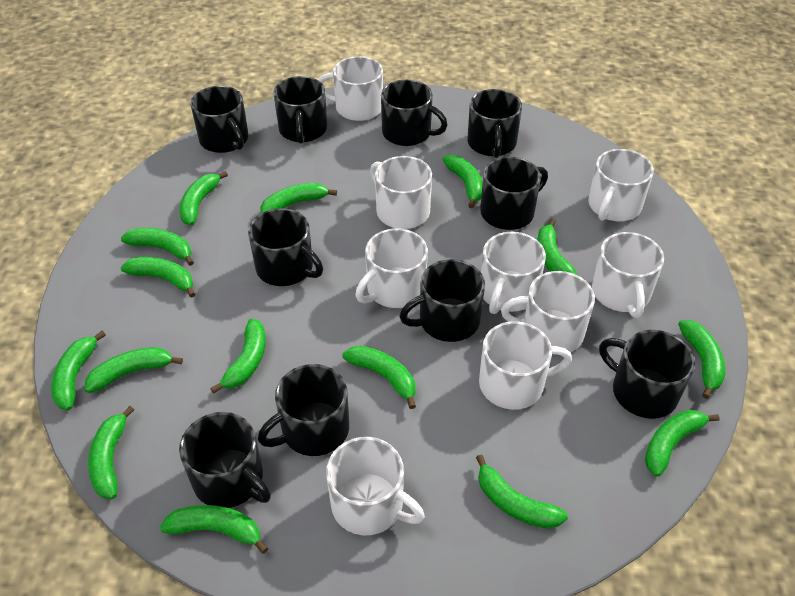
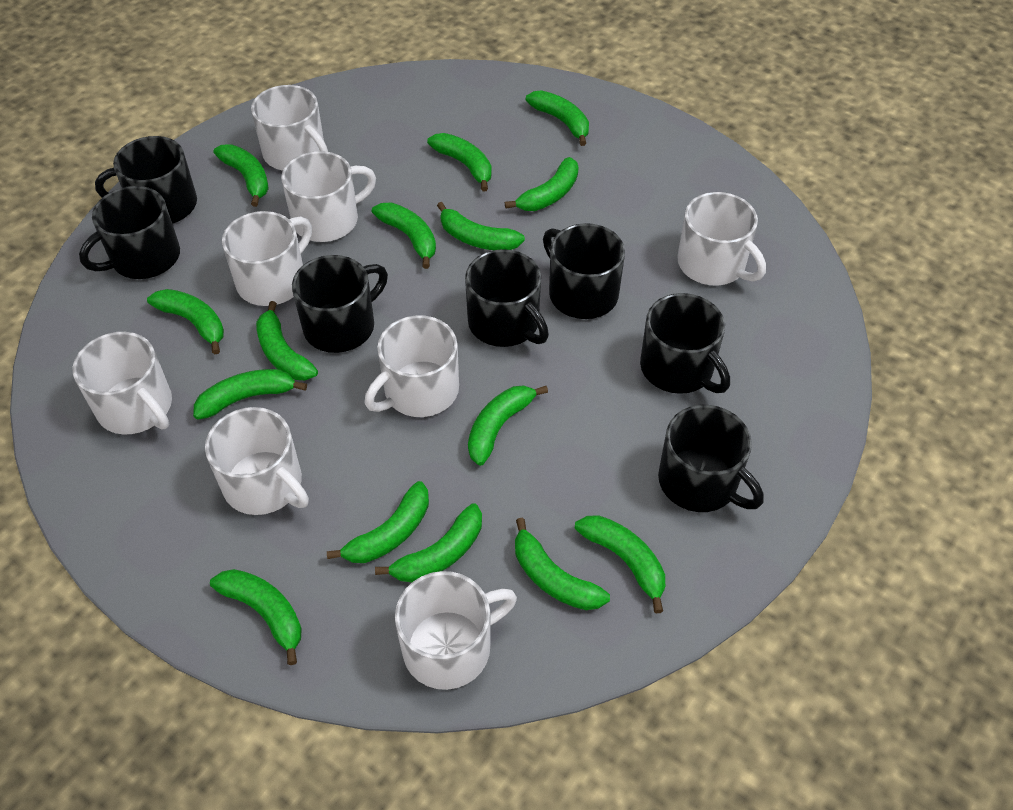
black mug: [179,412,271,508] [190,86,248,153] [248,208,323,286] [258,364,349,456] [273,76,327,144] [381,80,448,146] [399,259,485,342] [467,89,522,158] [480,157,548,230] [599,330,695,419] = 10 -> [79,186,180,279] [95,136,197,224] [292,255,388,353] [465,249,549,347] [543,223,625,319] [640,293,730,394] [658,405,764,512] = 7
white mug: [318,56,383,121] [326,437,425,535] [355,228,428,308] [370,156,432,229] [479,321,572,410] [481,232,546,314] [501,271,595,352] [588,149,654,221] [592,232,664,318] = 9 -> [73,332,172,434] [205,407,309,515] [222,211,312,306] [251,85,328,171] [281,151,376,242] [365,315,459,417] [395,571,517,690] [677,192,766,286] = 8

